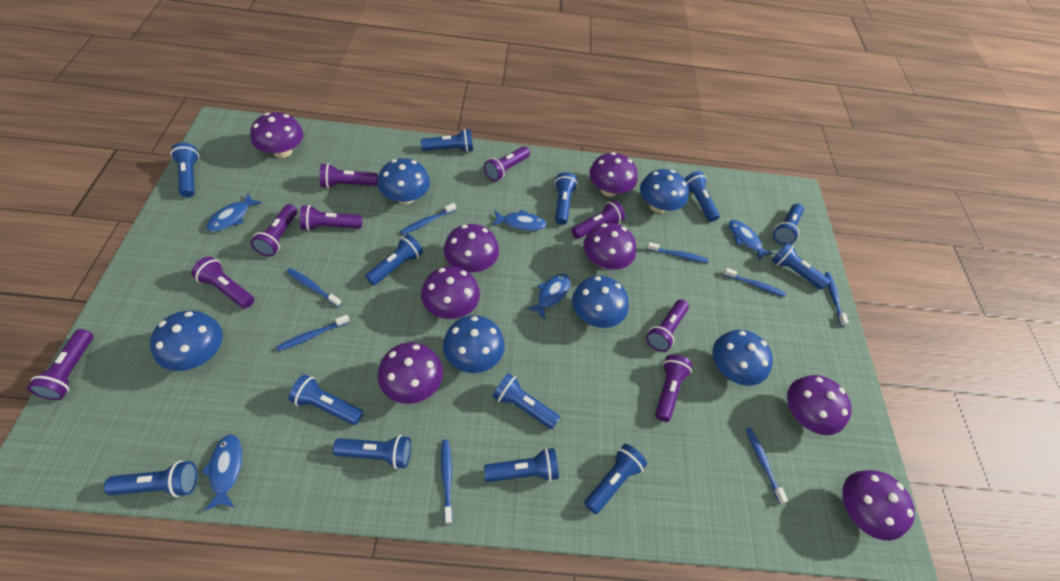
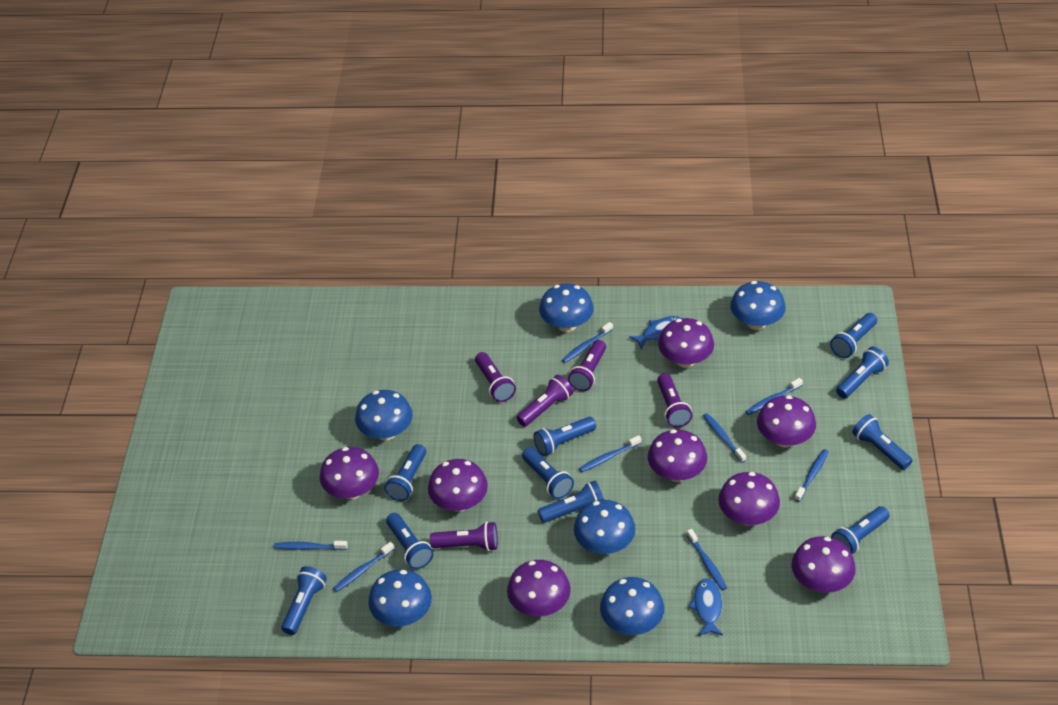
blue fish: [201,434,242,511] [206,193,262,232] [492,209,547,231] [527,274,571,320] [729,220,773,261] = 5 -> [629,316,681,350] [689,578,723,636] = 2
blue flashlight: [104,461,198,497] [170,143,199,197] [288,374,363,425] [333,435,411,469] [365,234,423,285] [421,129,473,152] [484,448,559,482] [493,373,560,429] [554,172,578,225] [584,444,647,514] [685,171,720,222] [772,243,830,290] [773,204,804,245] = 13 -> [281,566,327,635] [384,444,426,501] [386,513,434,569] [522,447,574,499] [533,417,596,456] [538,481,604,523] [830,313,877,358] [831,506,890,554] [836,347,889,399] [852,414,913,470] = 10
purple flashlight: [27,329,93,400] [191,257,254,308] [251,204,298,256] [300,205,362,231] [320,163,378,188] [484,146,530,181] [571,200,625,239] [646,300,689,352] [655,354,692,422] = 9 -> [430,522,498,551] [475,352,516,402] [516,375,573,427] [568,340,606,391] [657,373,692,427] = 5

